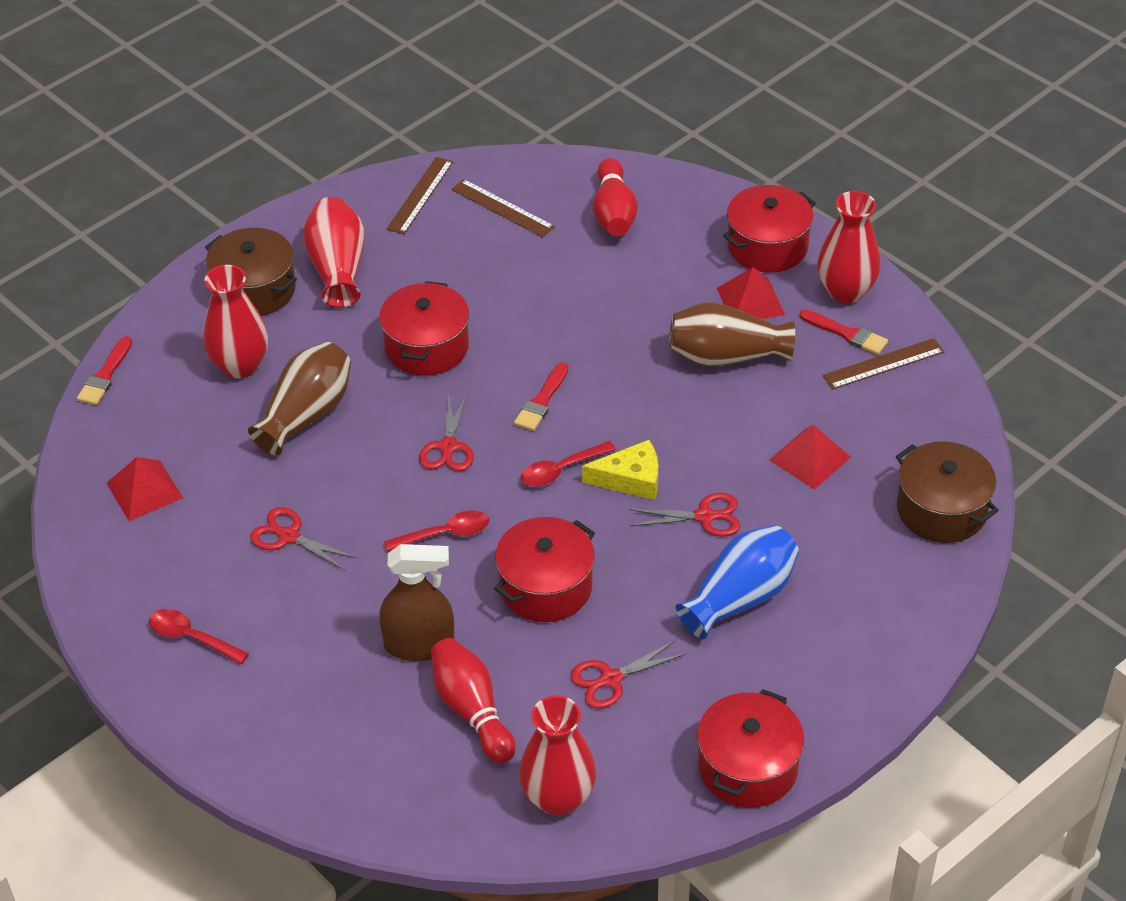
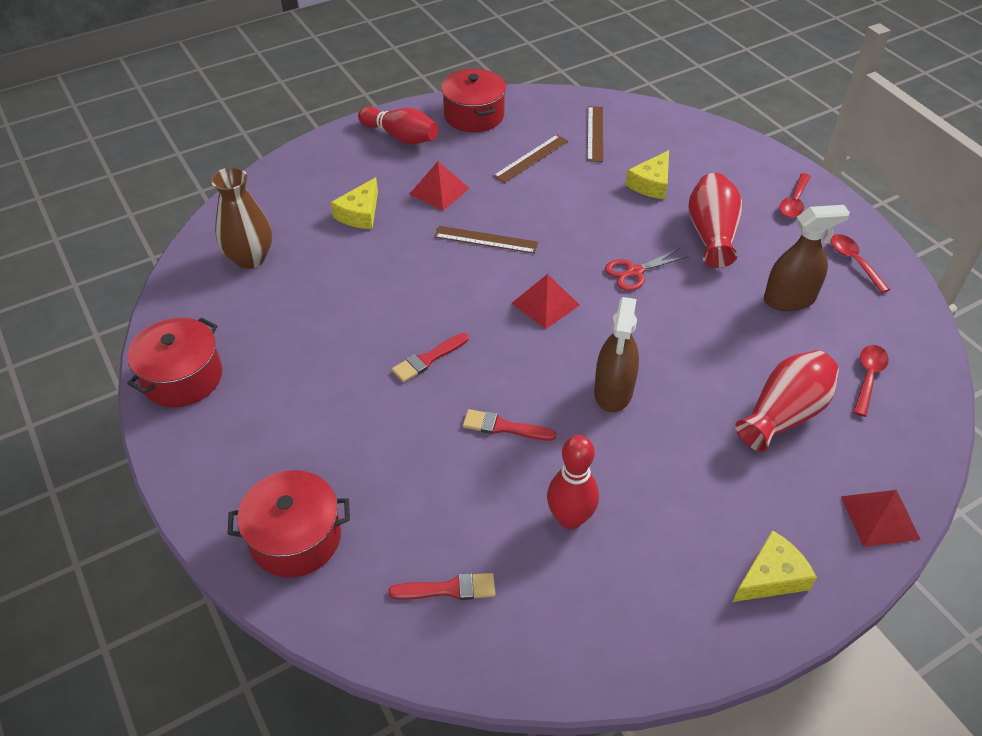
blue vase: [675,525,799,639] = 1 -> none = 0
brown pot: [205,228,297,316] [896,441,999,543] = 2 -> none = 0
brown spray bottle: [379,544,454,661] = 1 -> [594,297,639,412] [764,205,850,311] = 2
brown vase: [248,342,351,455] [670,302,795,367] = 2 -> [211,167,272,269] = 1
red pot: [379,281,469,376] [494,517,595,622] [697,689,804,808] [723,185,816,273] = 4 -> [127,317,222,407] [228,470,350,577] [441,69,506,132] = 3
red scissors: [250,507,357,571] [419,392,474,471] [570,640,686,709] [629,493,740,537] = 4 -> [605,248,689,291] = 1
red vase: [203,265,268,379] [303,197,365,308] [519,695,596,816] [818,191,881,304] = 4 -> [688,173,742,268] [735,350,839,452] = 2
yellow cheese: [582,440,658,500] = 1 -> [331,177,378,229] [625,150,669,199] [733,530,817,602] = 3

